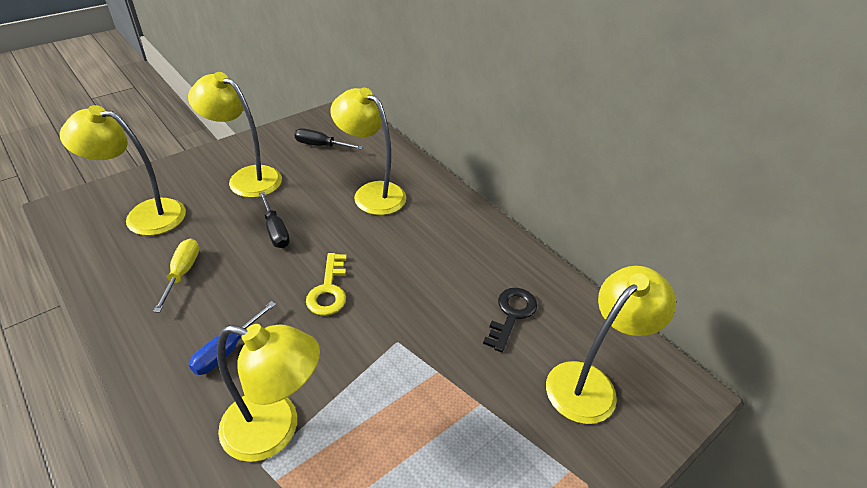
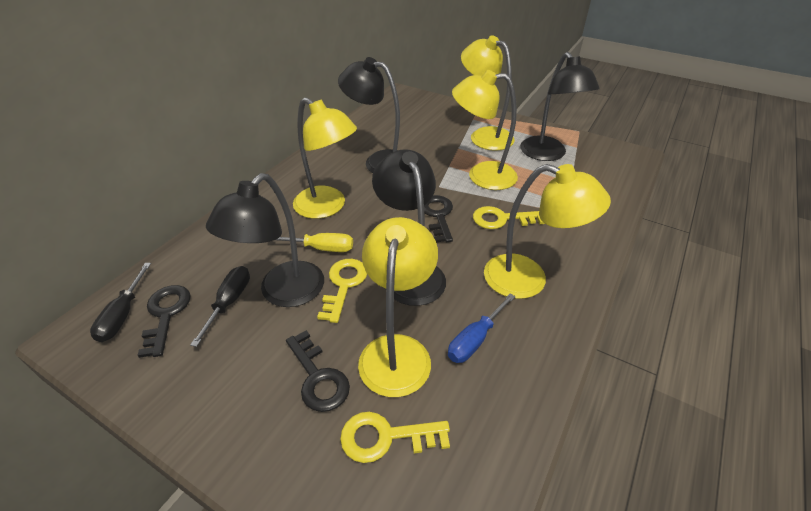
black key: [483,288,537,352] = 1 -> [138,285,191,358] [286,330,350,412] [424,195,453,242] = 3
black lamp: none = 0 -> [206,173,324,307] [338,57,400,173] [372,149,446,306] [520,52,600,161] = 4
yellow key: [306,253,347,316] = 1 -> [317,259,367,323] [340,412,450,463] [473,206,545,229] = 3

